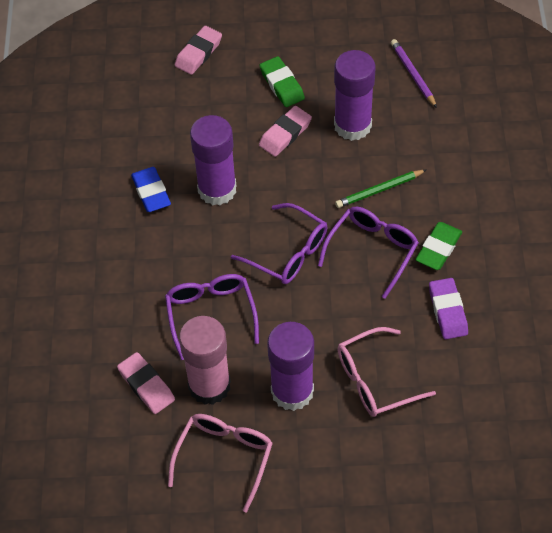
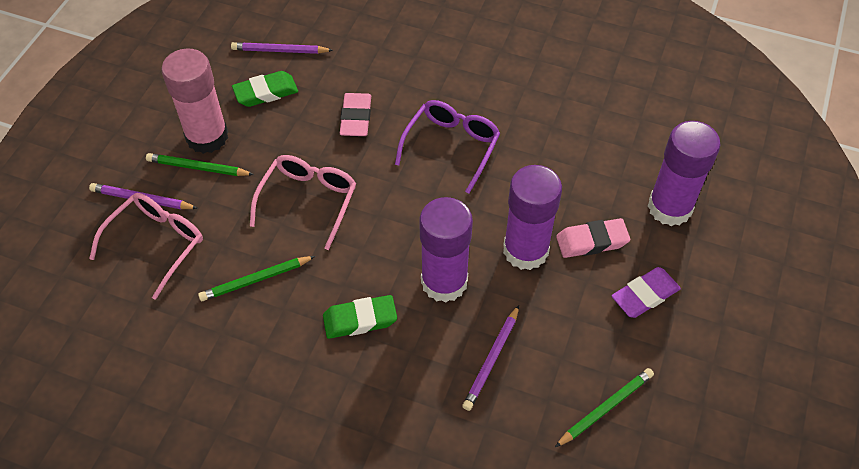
blue eraser: [131,167,171,212] = 1 -> none = 0
green pencil: [335,170,426,208] = 1 -> [146,153,254,176] [198,256,315,301] [555,368,654,447] = 3
pink eraser: [117,352,175,414] [175,26,222,75] [259,106,312,157] = 3 -> [340,93,371,136] [556,218,630,258] = 2
purple glasses: [165,274,259,360] [231,203,328,284] [318,207,419,299] = 3 -> [395,100,500,194] = 1
purple pencil: [391,39,437,108] = 1 -> [89,183,198,209] [231,42,333,54] [462,305,519,411] = 3

